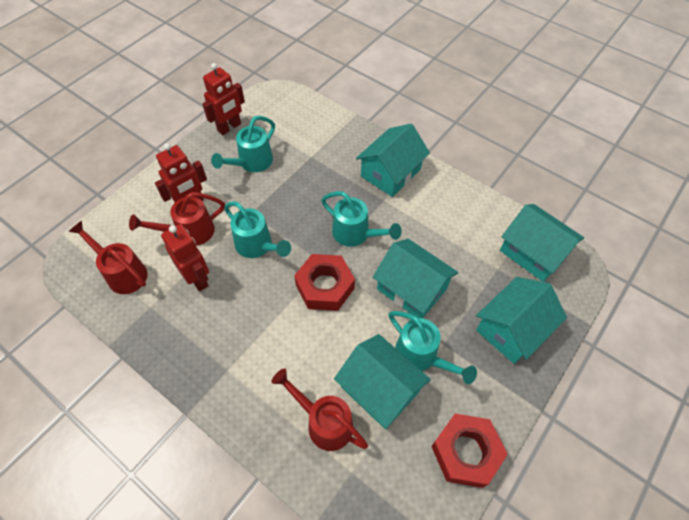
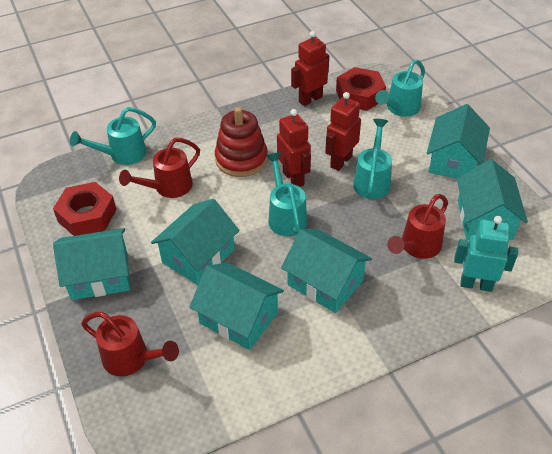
red stacking toy: none = 0 -> [215,107,268,177] = 1
turquoise house: [334,334,431,429] [356,124,430,197] [373,239,458,318] [476,277,567,364] [500,204,584,282] = 5 -> [53,228,130,300] [151,199,240,285] [189,262,284,350] [281,229,372,313] [427,104,490,179] [457,159,528,240] = 6
turquoise robot: none = 0 -> [454,216,518,292] = 1

